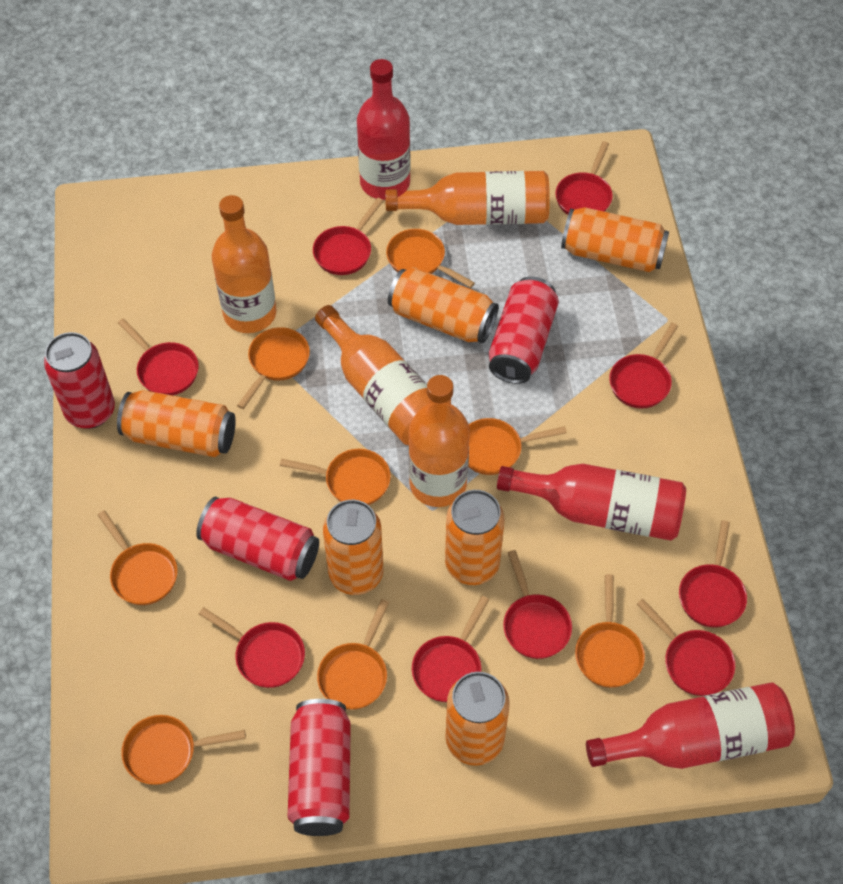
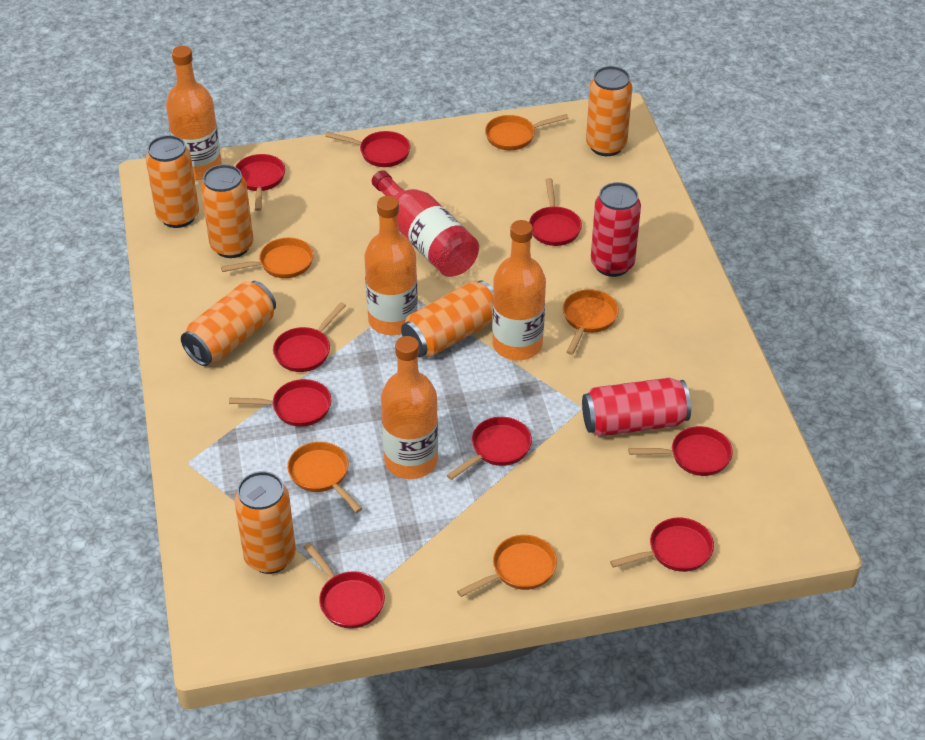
orange pan: [98,510,178,605] [121,715,246,785] [237,327,310,409] [280,449,391,505] [317,599,389,710] [386,229,475,288] [468,418,567,475] [575,574,645,688] = 8 -> [221,238,313,278] [287,442,362,513] [457,535,557,597] [485,114,568,150] [563,289,619,355] = 5
red bottle: [357,59,411,200] [497,464,686,541] [586,682,795,769] = 3 -> [372,170,479,277] = 1
red can: [44,332,115,429] [196,497,319,581] [288,699,351,836] [489,276,559,384] = 4 -> [582,378,691,437] [591,182,641,277] = 2

